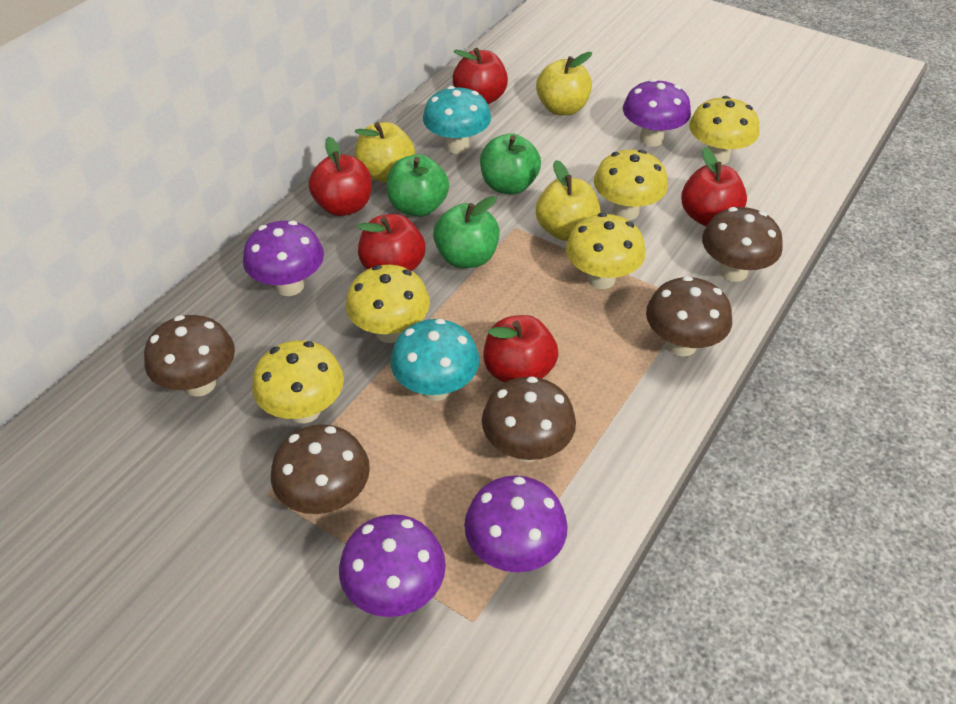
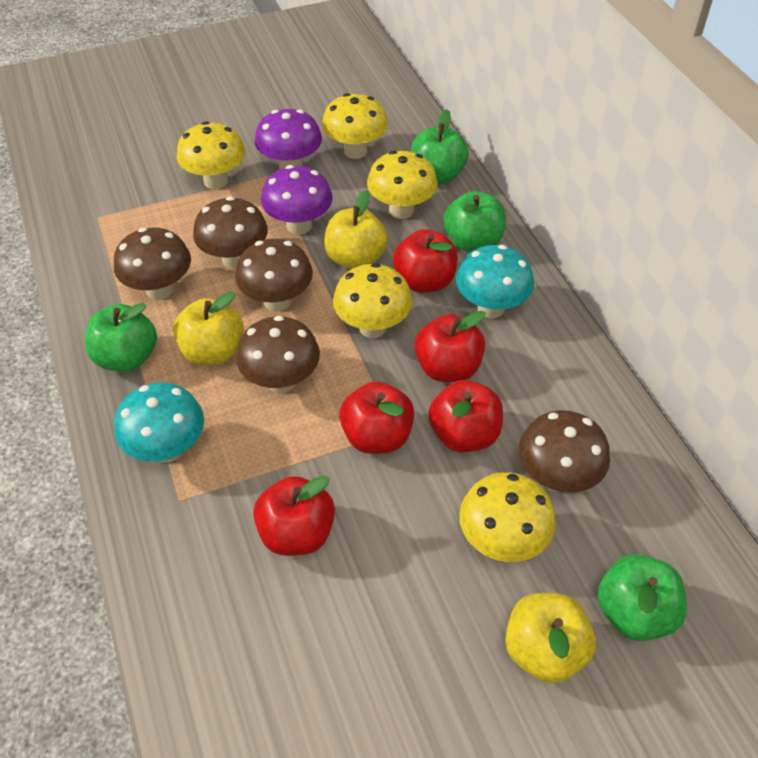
green apple: [387,154,449,217] [433,196,500,268] [480,133,541,194] = 3 -> [85,303,157,372] [411,109,469,184] [444,191,506,252] [597,554,687,641] = 4
purple mushroom: [243,221,324,296] [339,514,446,617] [464,475,568,572] [623,79,691,147] = 4 -> [255,109,322,169] [261,165,333,235] = 2

